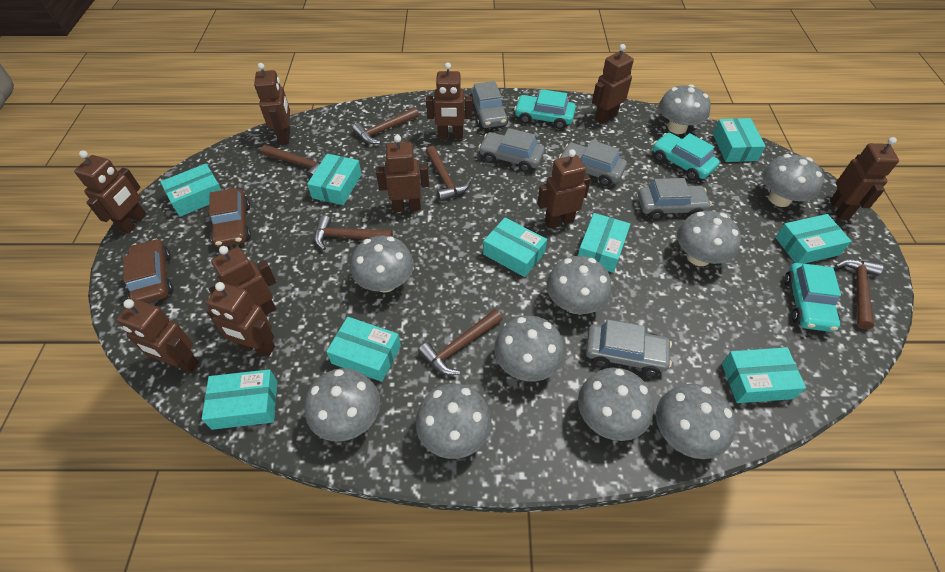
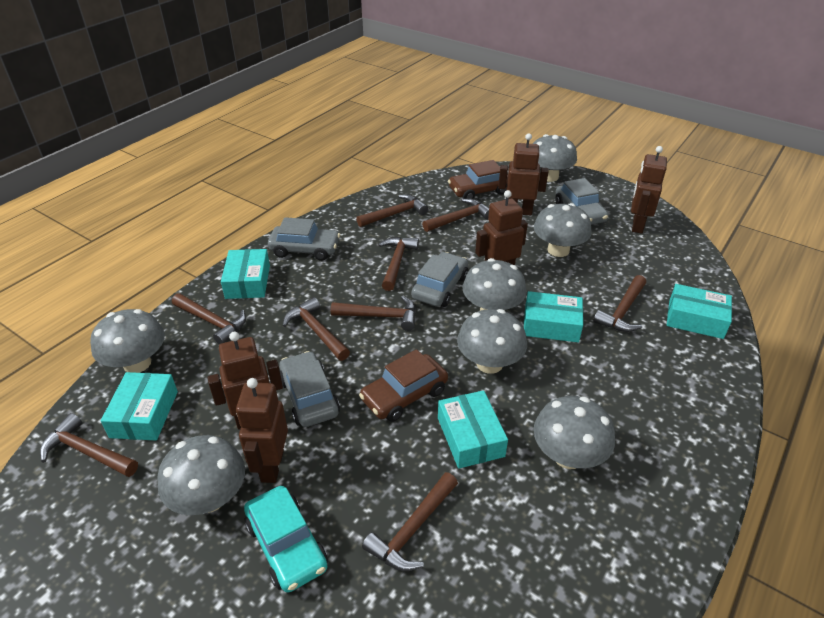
brown hammer: [261,145,326,179] [314,215,393,250] [353,107,419,144] [418,309,503,375] [426,146,471,201] [835,258,883,329] = 6 -> [40,413,138,477] [172,293,246,345] [283,297,350,361] [331,296,416,331] [356,194,428,227] [362,472,458,571] [378,237,419,291] [422,199,489,232] [593,275,646,332] = 9
brown robot: [74,150,146,234] [116,299,199,373] [206,282,275,357] [209,246,276,315] [254,63,290,145] [376,135,429,212] [426,62,472,139] [537,149,591,228] [592,44,634,124] [830,137,899,220] = 10 -> [208,332,283,430] [236,378,288,483] [475,190,528,265] [498,133,548,215] [631,146,667,234] = 5
grey car: [470,81,508,128] [478,128,545,172] [559,140,627,186] [586,320,672,376] [638,178,712,220] = 5 -> [268,217,340,261] [279,351,340,427] [411,252,468,307] [555,178,609,225] = 4
grey mushroom: [305,368,380,442] [351,235,414,293] [416,383,492,459] [495,316,565,382] [547,256,612,314] [578,368,654,441] [656,384,736,459] [659,84,711,134] [677,211,741,266] [762,154,824,207] = 10 -> [90,309,165,373] [157,435,245,515] [457,309,527,374] [462,258,527,311] [533,134,577,182] [533,396,615,469] [534,203,591,257] = 7
turquoise box: [160,164,221,217] [202,369,277,430] [307,154,362,205] [326,317,401,382] [483,218,547,277] [578,213,630,273] [713,118,766,162] [722,347,806,403] [775,214,852,264] = 9 -> [101,372,178,440] [221,249,270,299] [438,390,508,469] [524,291,583,342] [667,284,732,339] = 5
turquoise car: [514,89,576,129] [653,133,720,181] [784,263,841,332] = 3 -> [244,486,328,593] = 1

